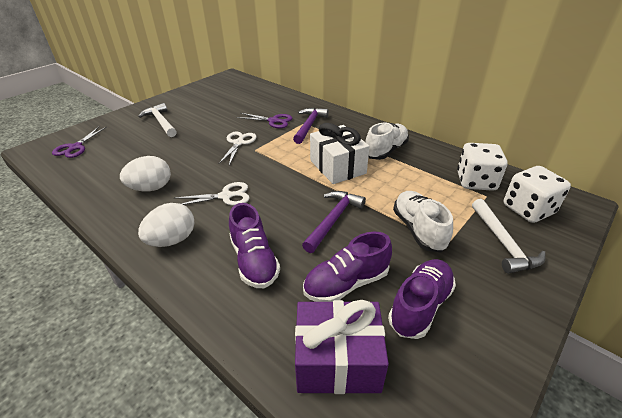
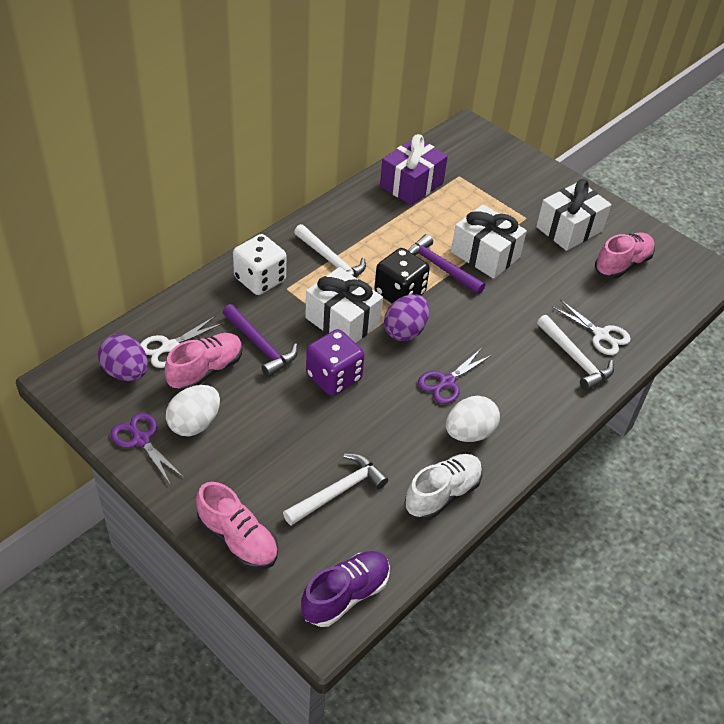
black dice: none = 0 -> [374,248,430,303] = 1
pink shoe: none = 0 -> [165,333,243,391] [196,482,278,569] [595,233,655,279] = 3
purple dice: none = 0 -> [306,329,365,396] = 1
purple egg: none = 0 -> [98,334,148,381] [384,294,429,341] = 2
purple shoe: [229,203,280,288] [303,232,392,302] [388,259,456,339] = 3 -> [301,551,390,627] = 1
white dice: [457,143,507,191] [504,166,571,223] = 2 -> [233,234,286,295] = 1
white gift: [310,123,369,184] = 1 -> [305,267,383,343] [451,204,527,279] [536,179,611,251] = 3
white hammer: [138,103,177,137] [472,199,546,274] = 2 -> [283,454,388,526] [294,224,366,278] [537,315,614,391] = 3
white shoe: [366,122,409,160] [393,191,453,252] = 2 -> [405,454,482,520] = 1

